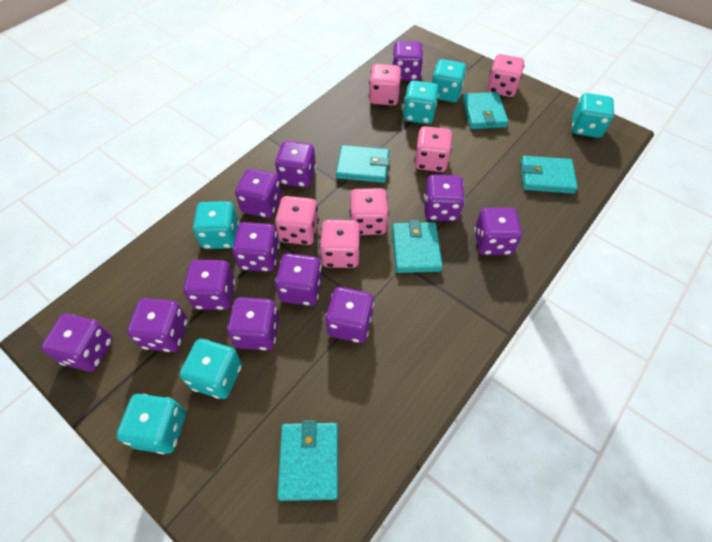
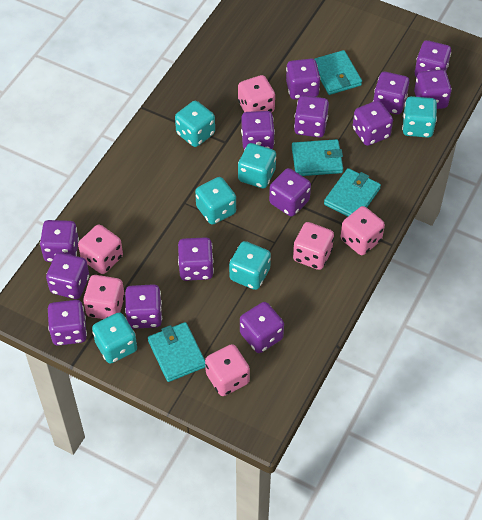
purple dice: [41,314,113,371] [127,298,188,352] [184,260,235,310] [227,297,279,351] [232,222,280,272] [235,169,282,218] [275,141,316,188] [275,253,322,306] [325,287,374,343] [392,41,423,81] [424,175,465,221] [474,208,522,255] = 12 -> [40,220,79,262] [46,252,89,299] [48,300,87,346] [125,284,162,329] [178,237,214,281] [240,302,284,353] [241,111,275,150] [269,168,311,216] [286,59,321,99] [294,95,329,137] [353,100,393,146] [373,72,409,114] [414,69,452,109] [415,40,451,77] = 14
turquoise wallet: [277,420,338,501] [336,145,390,183] [392,220,443,273] [462,92,509,129] [521,156,578,194] = 5 -> [148,322,205,382] [292,139,343,176] [315,50,362,95] [324,168,381,216] = 4

